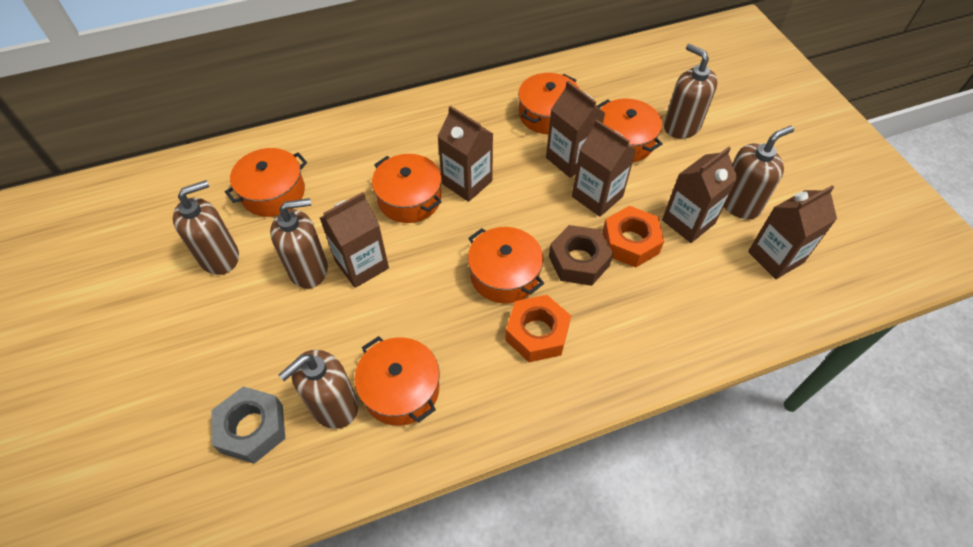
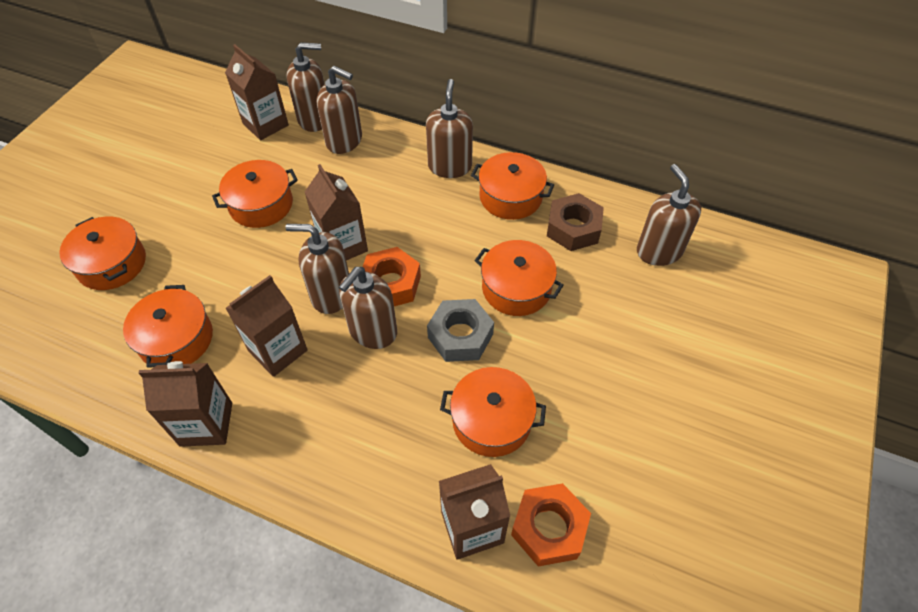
brown carton: [320,192,389,288] [437,106,493,202] [546,81,605,178] [572,120,636,217] [662,147,738,243] [748,185,837,279] = 6 -> [138,361,232,447] [225,44,289,140] [226,275,308,377] [305,164,368,260] [439,464,510,560] = 5
brown soap dispenser: [173,180,239,275] [270,198,328,288] [278,350,358,429] [664,44,718,139] [724,126,794,220] = 5 -> [285,224,349,314] [287,42,325,132] [316,66,362,154] [339,267,397,349] [426,79,473,178] [637,164,701,266] = 6

